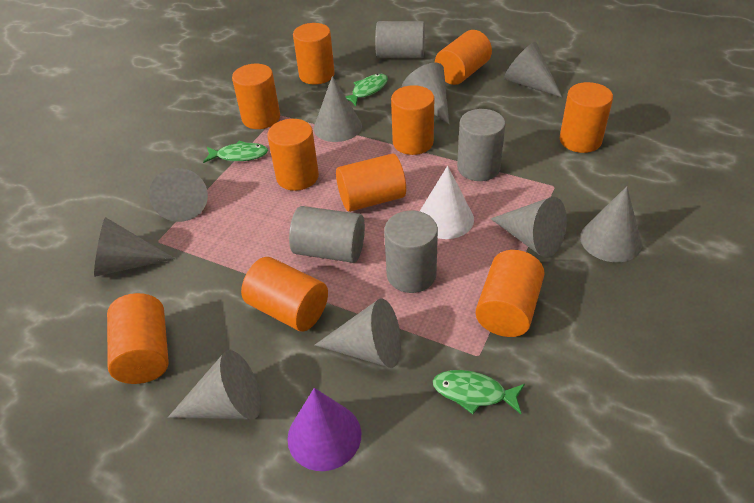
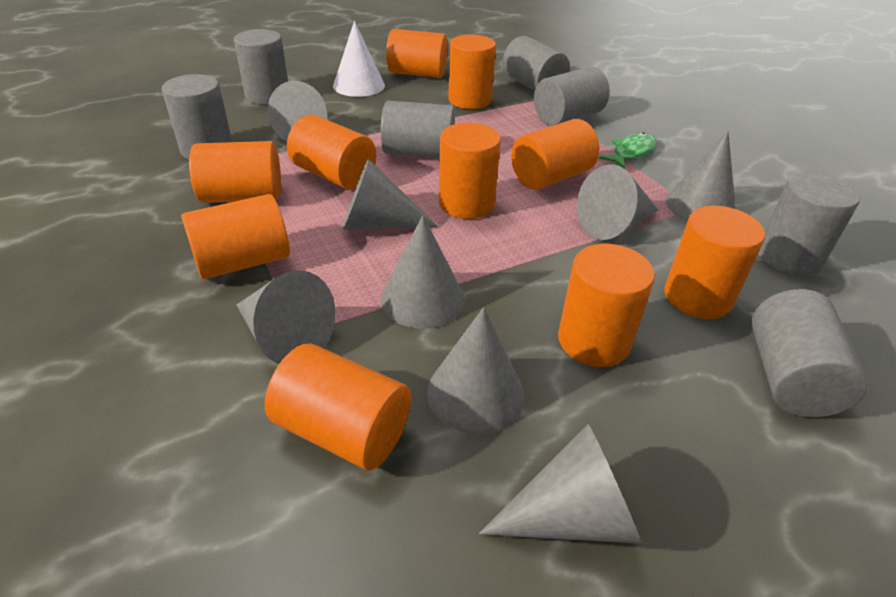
green fish: [203,141,268,163] [345,74,388,106] [433,370,525,414] = 3 -> [599,132,656,169] = 1
grey cone: [94,217,175,277] [149,168,208,222] [168,350,261,419] [314,76,362,142] [315,299,401,368] [401,63,449,124] [490,197,567,258] [504,42,562,97] [580,186,642,262] = 9 -> [236,270,335,364] [268,81,327,142] [342,159,438,230] [381,215,465,329] [427,307,525,434] [479,424,641,544] [577,164,659,240] [666,131,736,221] = 8
grey cylinder: [289,206,365,263] [375,21,425,59] [384,211,438,293] [457,109,506,181] = 4 -> [162,74,232,159] [234,29,288,105] [381,101,455,158] [503,36,570,91] [534,67,610,126] [751,289,868,417] [758,172,860,277] = 7
purple cone: [287,388,361,471] = 1 -> none = 0

